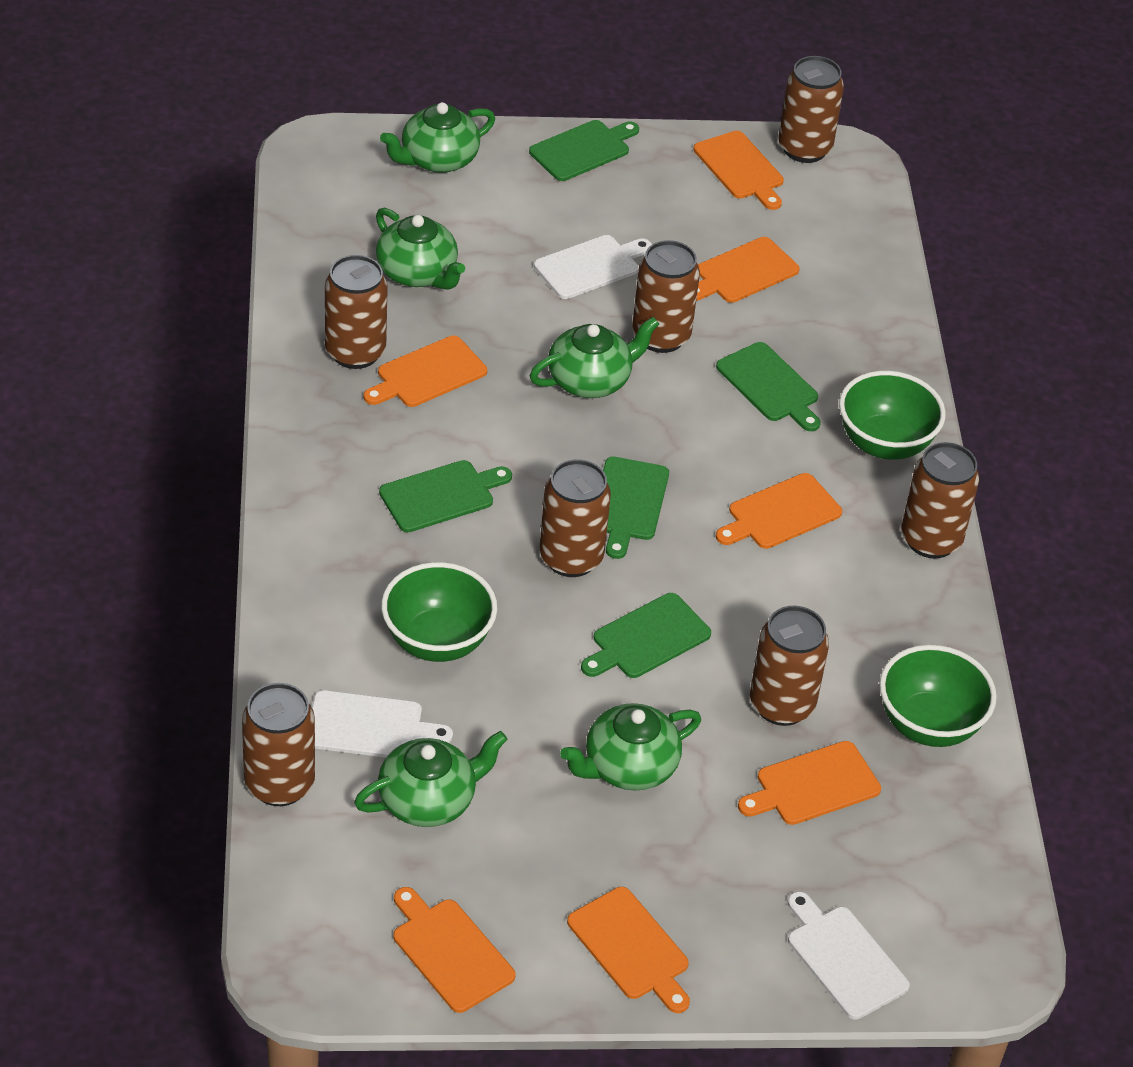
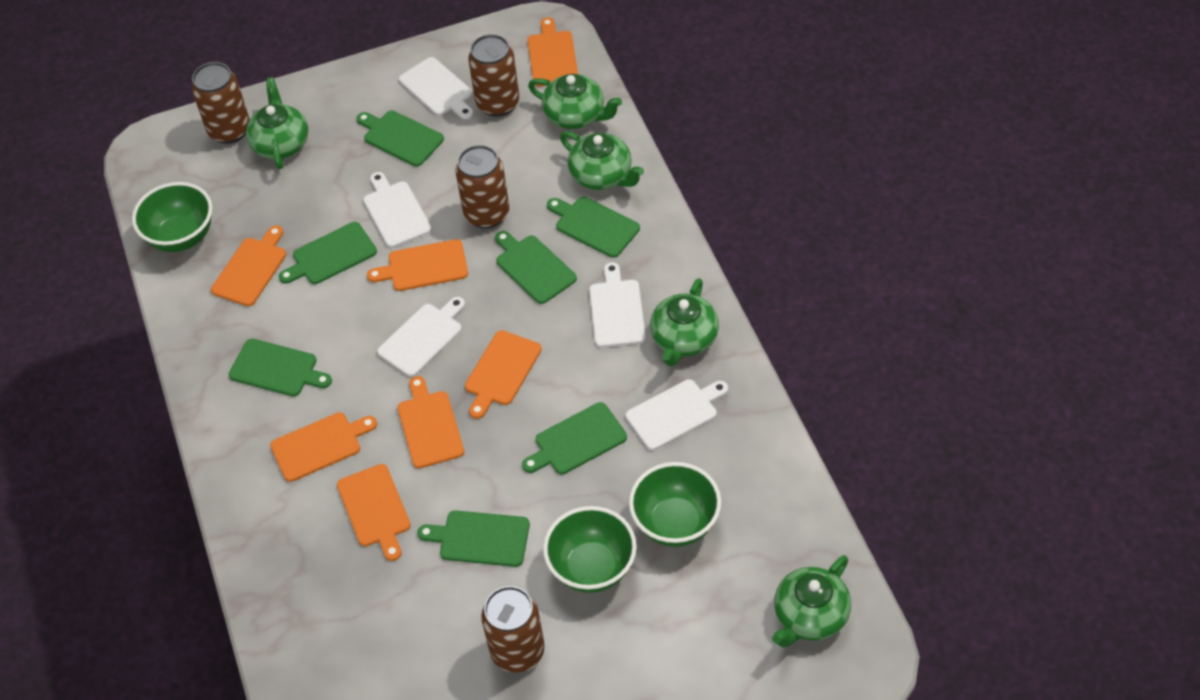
brown can: [242,683,315,806] [325,255,388,369] [540,459,611,577] [632,240,700,353] [750,606,829,726] [779,56,844,163] [901,442,979,559] = 7 -> [192,62,250,144] [456,145,509,229] [468,34,519,117] [481,586,545,673] = 4
green cutting board: [379,460,512,532] [529,120,639,181] [581,593,711,678] [603,457,669,559] [716,342,821,431] = 5 -> [229,339,332,396] [279,222,377,284] [356,110,444,166] [417,510,530,567] [495,231,577,304] [522,402,627,474] [547,196,640,258] = 7
white cutting board: [312,690,453,758] [534,235,652,299] [788,891,910,1020] = 3 -> [363,172,432,248] [377,297,465,377] [399,57,473,120] [589,262,646,348] [626,379,728,450] = 5

